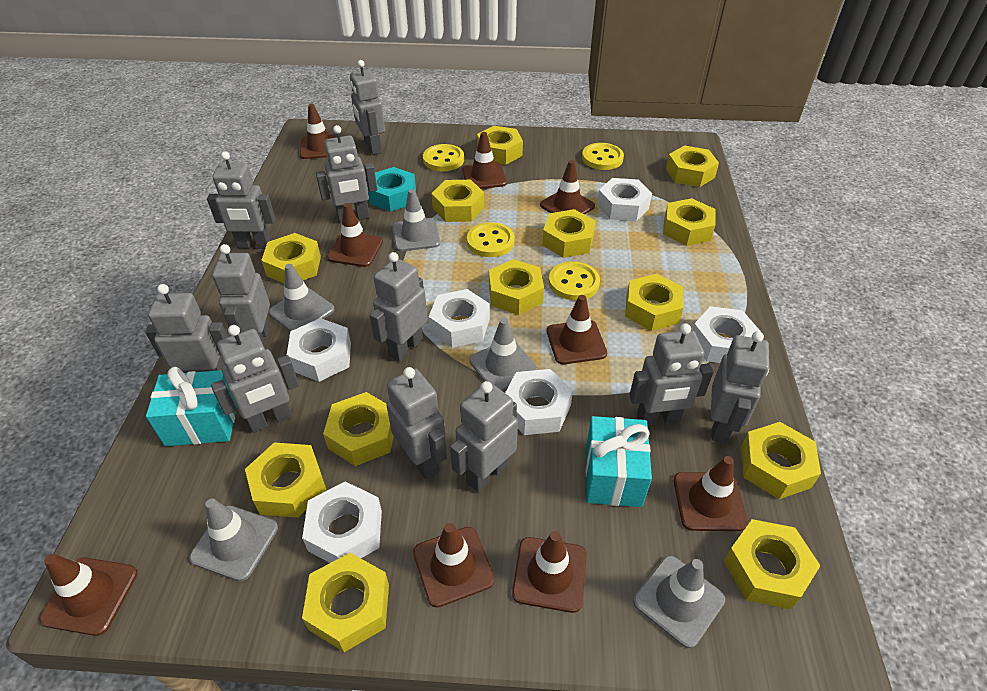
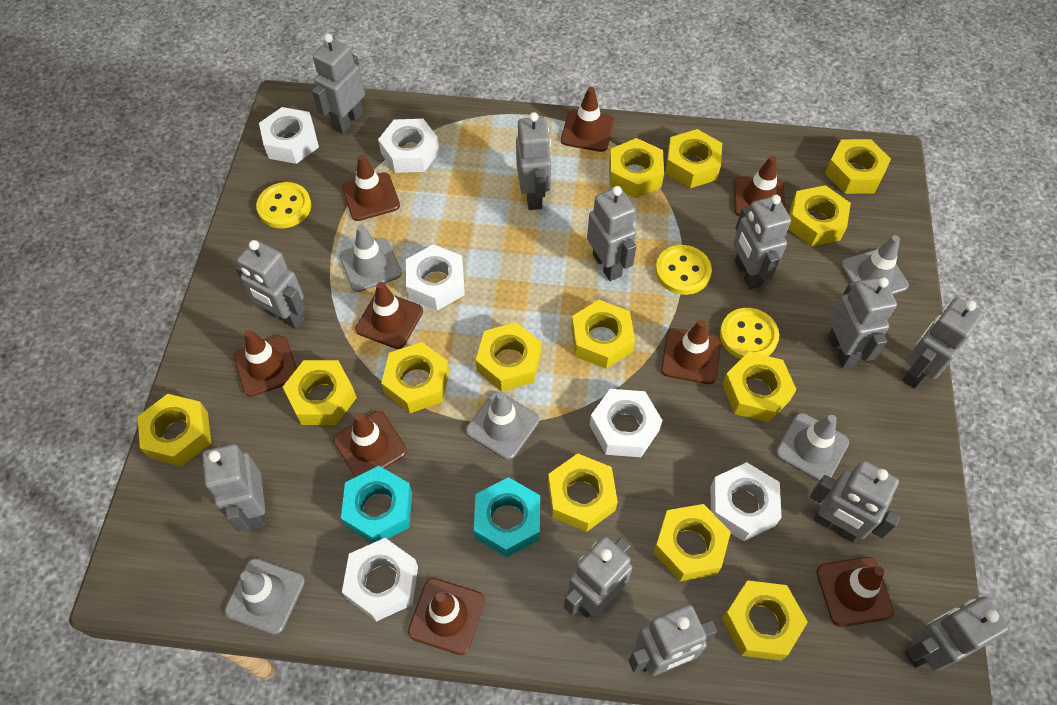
grey robot: [145,284,228,373] [207,151,275,249] [211,325,299,433] [212,244,270,346] [316,125,377,223] [350,60,385,155] [370,252,428,362] [386,367,447,479] [450,381,518,492] [629,323,713,426] [711,331,769,443] = 11 -> [202,443,265,532] [235,240,305,329] [312,34,365,134] [516,112,551,210] [564,536,633,618] [587,186,636,281] [628,604,717,676] [733,195,791,290] [810,460,901,542] [828,277,897,368] [902,297,984,389] [904,596,1009,671] = 12
turquoise gift: [146,367,237,446] [585,416,652,507] = 2 -> none = 0
turquoise nut: [367,167,416,212] = 1 -> [341,466,412,543] [474,477,540,557] = 2
yellow button: [423,144,464,171] [467,222,514,257] [549,261,600,300] [582,143,624,170] = 4 -> [256,182,311,228] [655,245,712,295] [720,308,779,359] = 3

